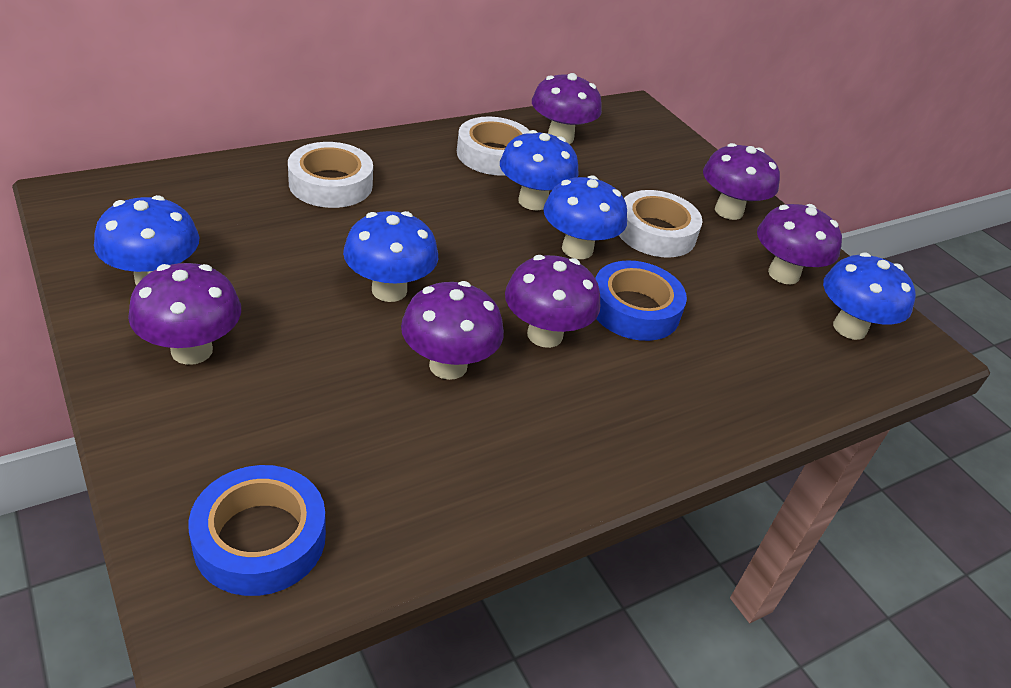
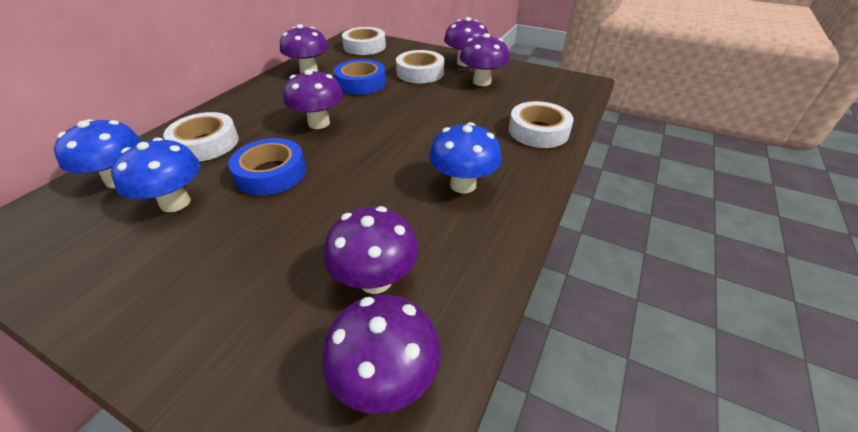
blue mushroom: [94,195,200,285] [343,211,438,302] [500,130,579,210] [543,175,627,259] [823,252,916,340] = 5 -> [54,119,142,188] [111,138,200,212] [429,122,502,194] = 3
white tape: [288,142,373,208] [457,117,530,176] [619,190,702,257] = 3 -> [163,112,239,161] [342,27,386,55] [396,50,444,83] [509,101,574,148] = 4

